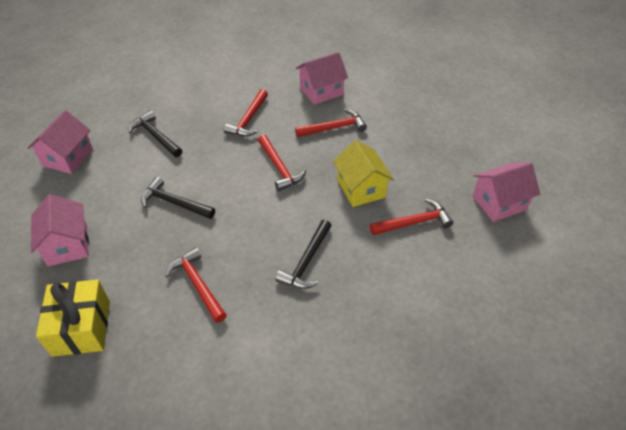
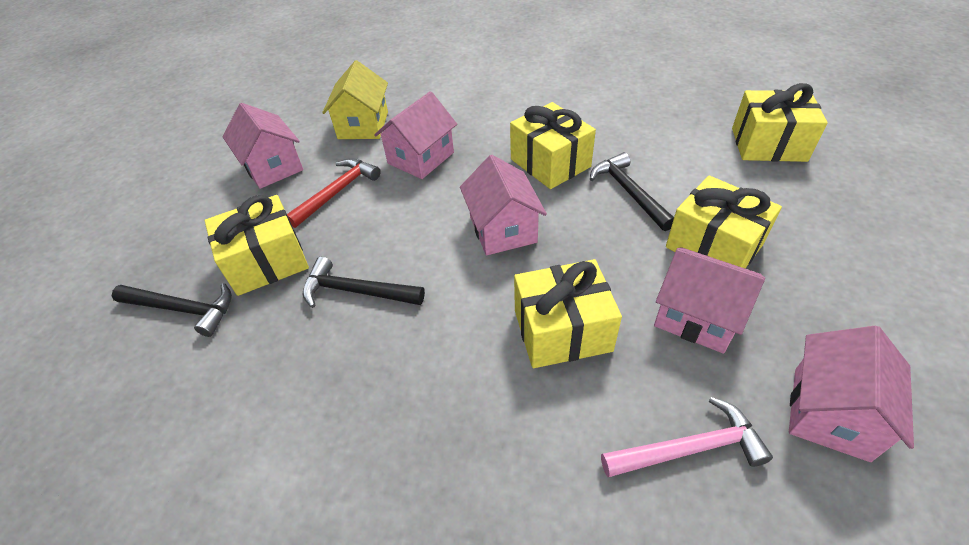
pink hammer: none = 0 -> [601,397,773,477] = 1
pink house: [27,110,93,174] [31,194,89,266] [296,52,348,105] [473,163,540,222] = 4 -> [223,103,303,189] [374,91,457,179] [460,155,547,255] [654,247,765,354] [789,326,914,462] = 5
red hammer: [165,247,227,323] [224,89,268,137] [258,135,306,191] [295,109,367,137] [370,199,453,235] = 5 -> [287,158,381,228] = 1
yellow gift: [36,280,110,357] = 1 -> [205,195,309,296] [510,102,596,189] [514,259,622,368] [666,175,782,268] [732,83,828,162] = 5

